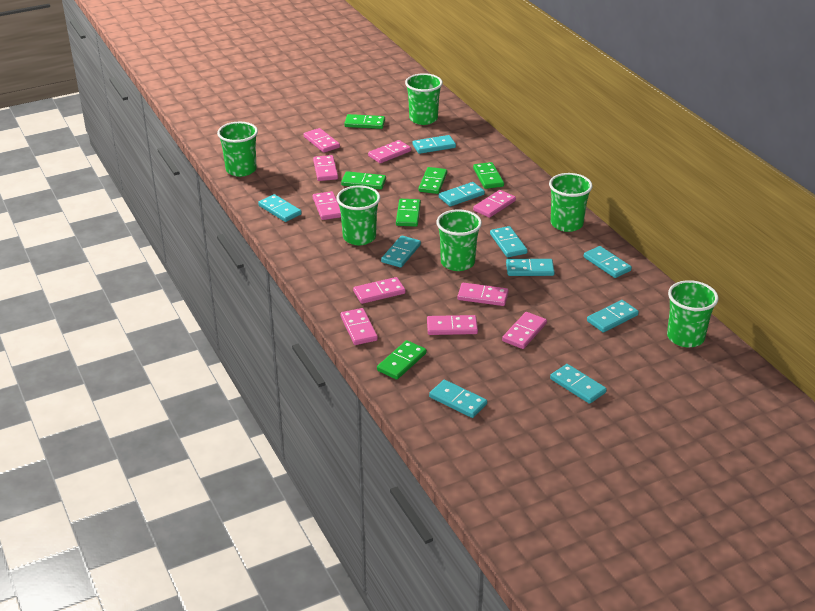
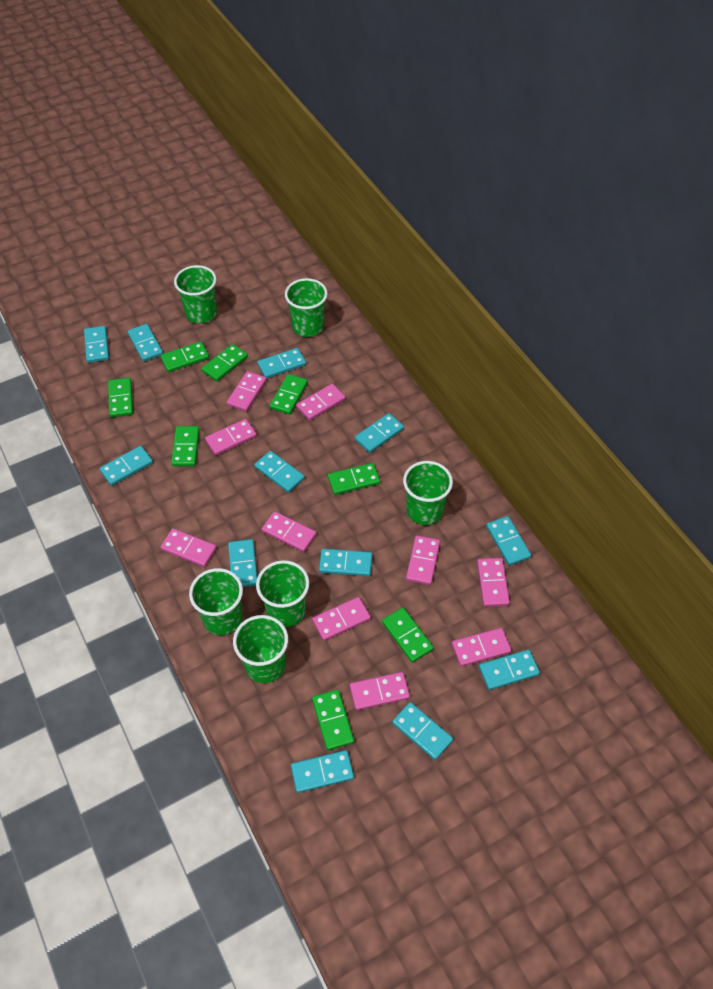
green domino: [341,171,386,189] [344,114,385,129] [377,340,426,380] [396,199,421,227] [419,167,447,194] [473,162,504,189] = 6 -> [108,378,133,417] [161,342,209,372] [171,426,200,466] [202,344,248,382] [270,374,308,415] [312,690,354,750] [328,463,380,495] [382,608,434,663] = 8
turquoise domino: [258,194,302,222] [381,236,421,268] [412,135,456,154] [429,380,487,418] [439,182,485,206] [490,226,528,257] [506,259,555,276] [550,364,607,404] [584,246,632,278] [587,300,639,332] = 10 -> [84,326,109,363] [100,446,153,486] [128,324,163,362] [228,539,257,587] [254,451,305,493] [258,348,306,378] [291,750,354,793] [319,549,372,576] [355,413,404,453] [392,702,453,760] [479,650,540,690] [486,516,531,565] = 12

